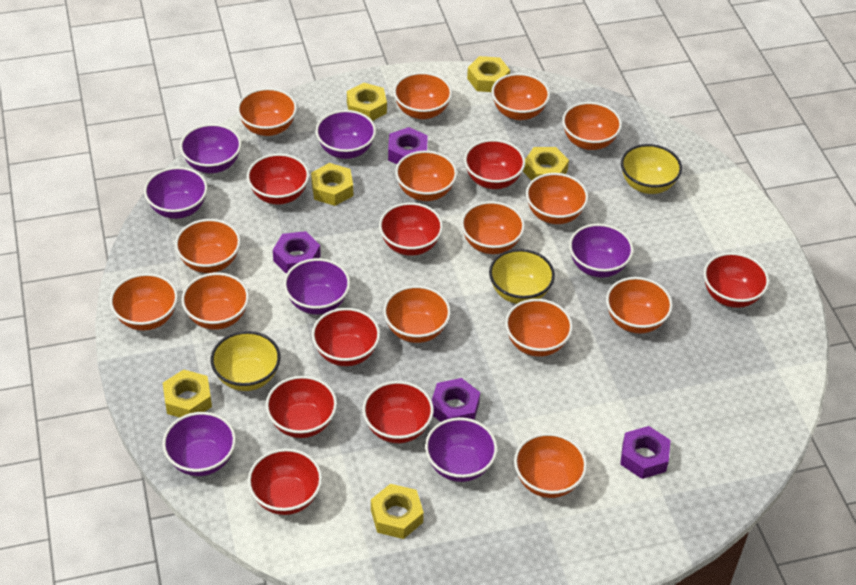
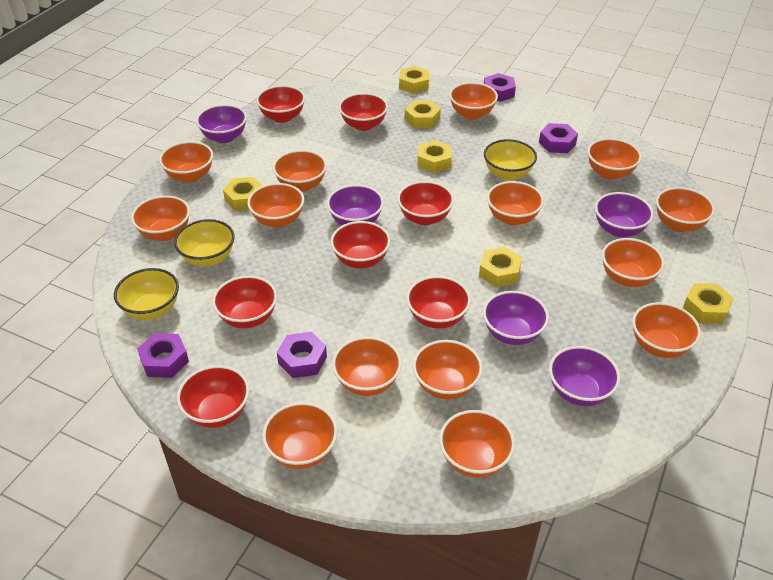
purple bowl: [144,167,208,219] [162,412,236,476] [180,124,242,173] [284,258,350,314] [315,110,376,159] [425,417,497,482] [569,224,634,278] = 7 -> [196,104,247,143] [327,184,384,225] [483,291,549,345] [549,346,620,406] [595,192,654,237] = 5
red bowl: [247,153,309,205] [248,448,322,515] [266,376,337,438] [312,308,380,366] [362,381,434,443] [379,202,443,256] [464,139,525,189] [703,252,769,308] = 8 -> [177,365,249,428] [212,276,277,328] [256,85,305,123] [331,221,390,268] [339,93,388,131] [397,181,454,225] [406,276,471,329] = 7

